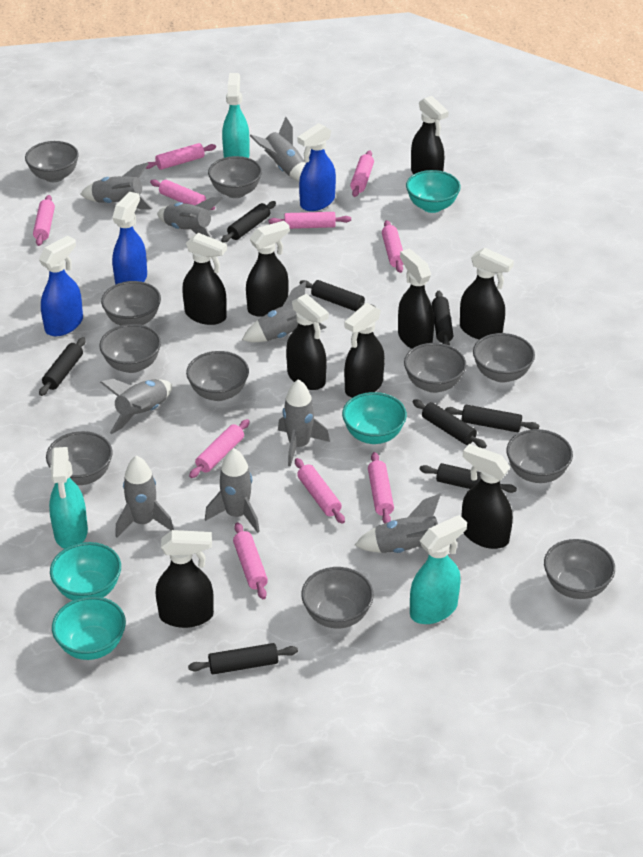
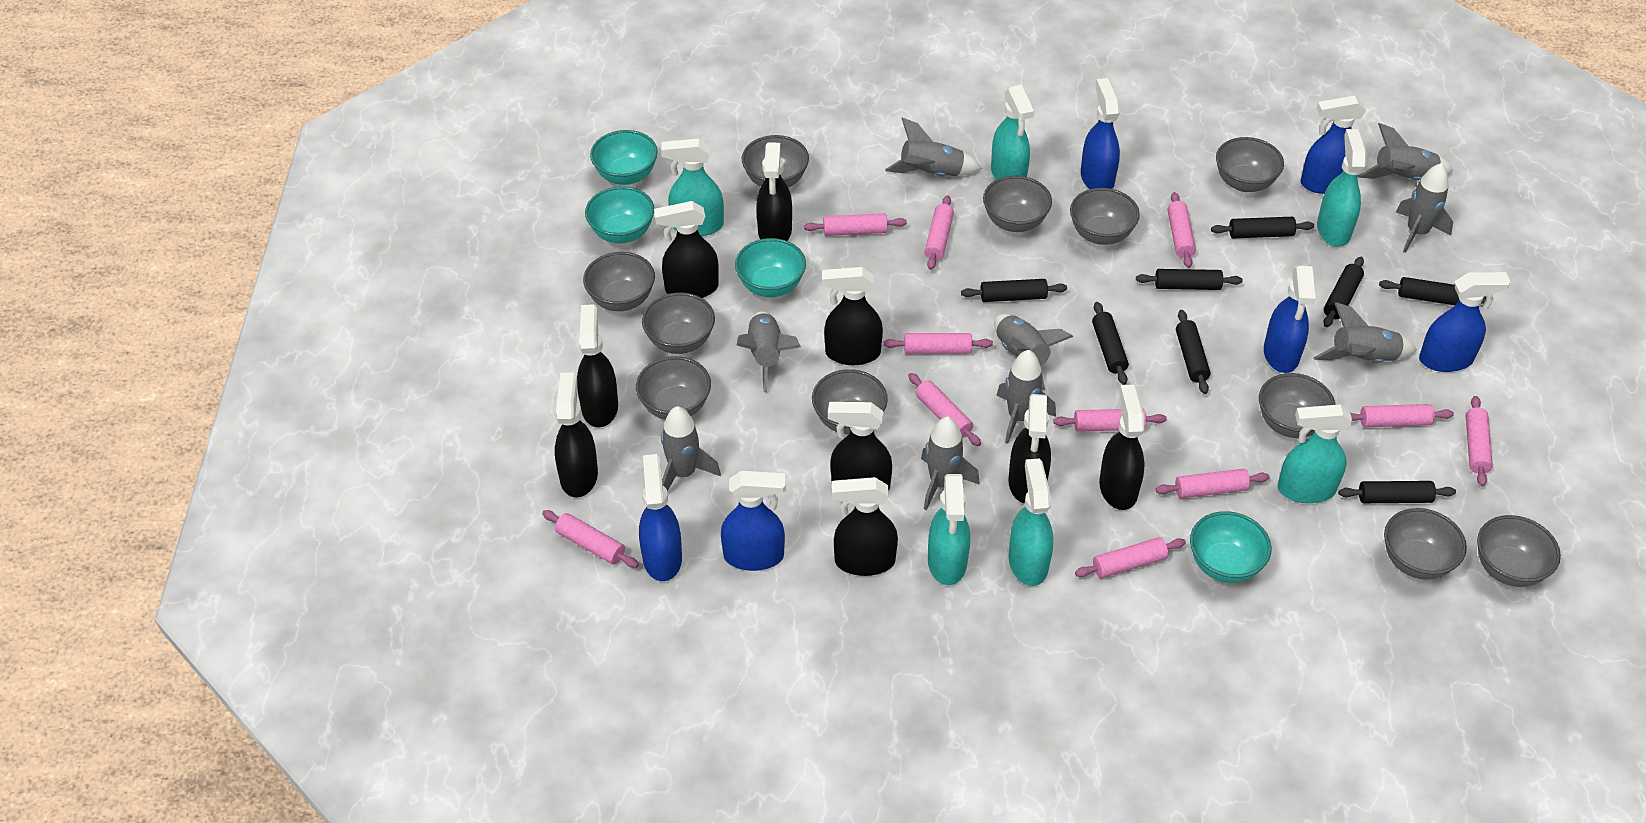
blue spray bottle: [39,236,83,336] [112,192,147,285] [297,123,336,211] = 3 -> [639,454,682,581] [721,471,786,571] [1081,78,1120,189] [1264,266,1316,373] [1301,96,1366,194] [1419,272,1511,372] = 6
pink rolling pin: [33,195,55,246] [145,143,216,170] [150,179,215,210] [189,419,250,478] [233,522,268,599] [269,212,351,229] [295,458,345,524] [350,151,374,197] [368,452,394,523] [382,220,404,273] = 10 -> [542,510,639,568] [804,213,907,236] [883,333,993,354] [908,373,981,446] [924,195,954,270] [1053,408,1167,432] [1075,537,1186,578] [1156,469,1270,498] [1167,192,1196,268] [1351,404,1454,427] [1466,396,1493,486] = 11
turquoise spray bottle: [49,447,88,549] [222,73,250,158] [410,515,467,624] = 3 -> [661,139,724,236] [928,474,970,585] [991,85,1034,180] [1009,459,1053,586] [1278,404,1353,503] [1317,129,1367,247] = 6

